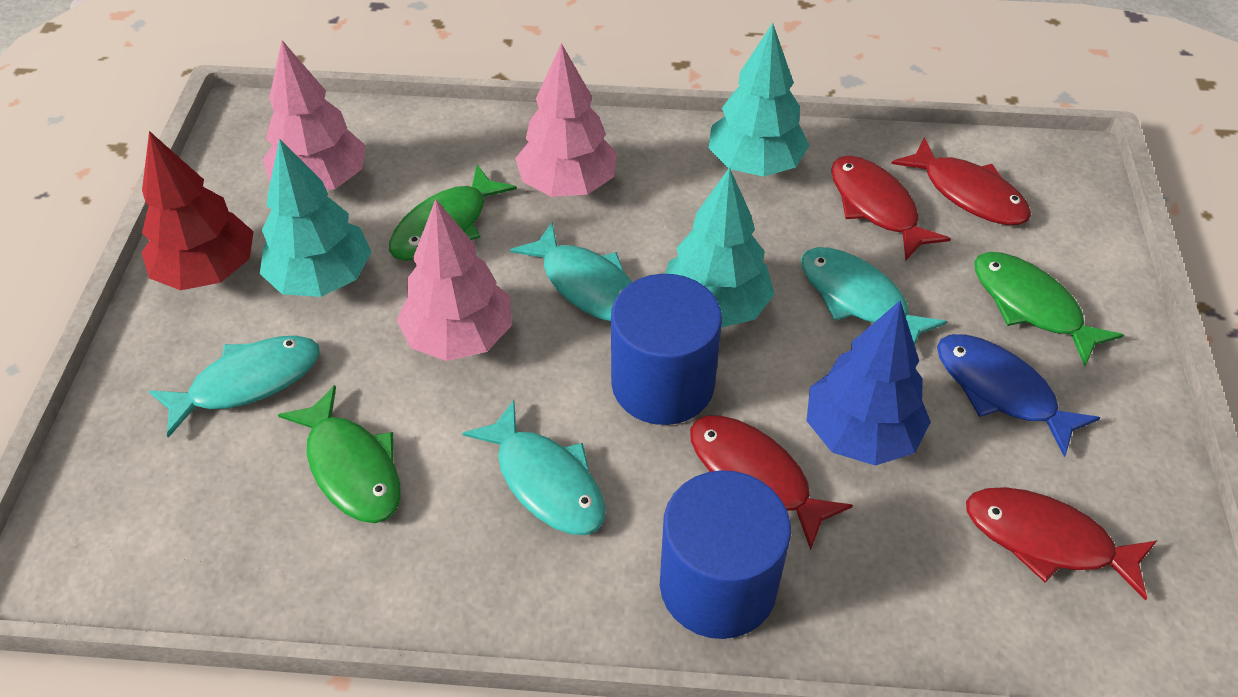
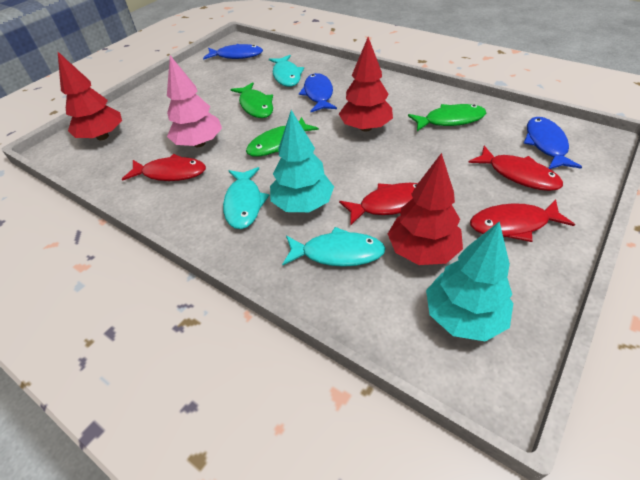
blue cylinder: [611,274,722,425] [660,470,791,639] = 2 -> none = 0
blue fish: [937,334,1101,457] = 1 -> [203,44,263,60] [299,73,337,112] [524,117,582,169] = 3
blue tree: [807,300,931,466] = 1 -> none = 0
pink tree: [262,40,366,190] [397,199,512,361] [515,43,617,197] = 3 -> [167,55,222,147] = 1
red tree: [141,131,254,290] = 1 -> [58,52,122,140] [339,37,393,132] [388,153,463,265] = 3
turquoise fish: [149,336,320,438] [463,400,606,535] [510,222,632,322] [801,247,947,345] = 4 -> [223,167,270,229] [269,55,304,87] [282,227,386,267] = 3
turquoise tree: [260,138,372,297] [665,167,774,328] [708,23,809,177] = 3 -> [270,110,334,212] [426,221,513,342] = 2

